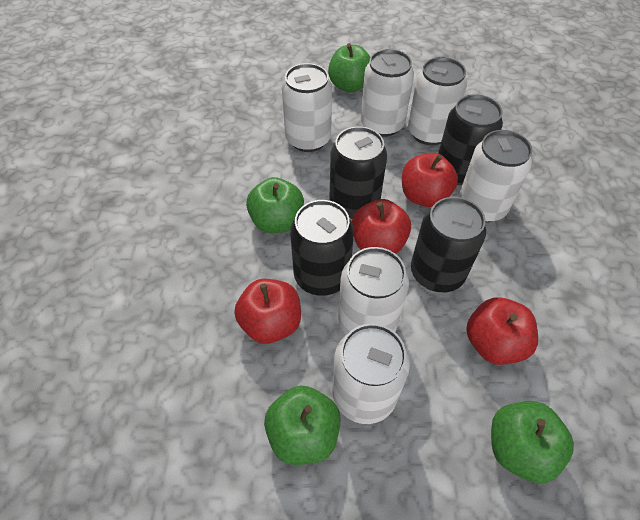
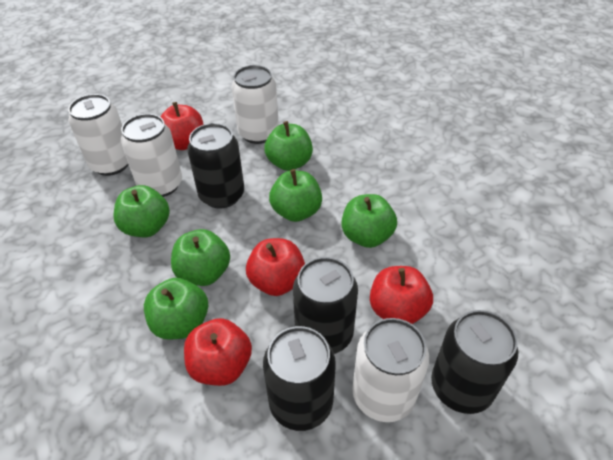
green apple: [246,177,304,233] [264,386,341,465] [328,43,370,93] [491,401,574,483] = 4 -> [113,185,170,237] [144,278,208,340] [171,229,230,286] [264,121,313,171] [269,169,322,222] [341,194,397,248] = 6
white can: [282,63,332,152] [332,324,410,424] [338,247,409,334] [361,49,414,137] [408,57,467,145] [458,130,532,223] = 6 -> [68,94,129,176] [121,114,182,197] [231,65,279,144] [352,318,429,422] = 4

